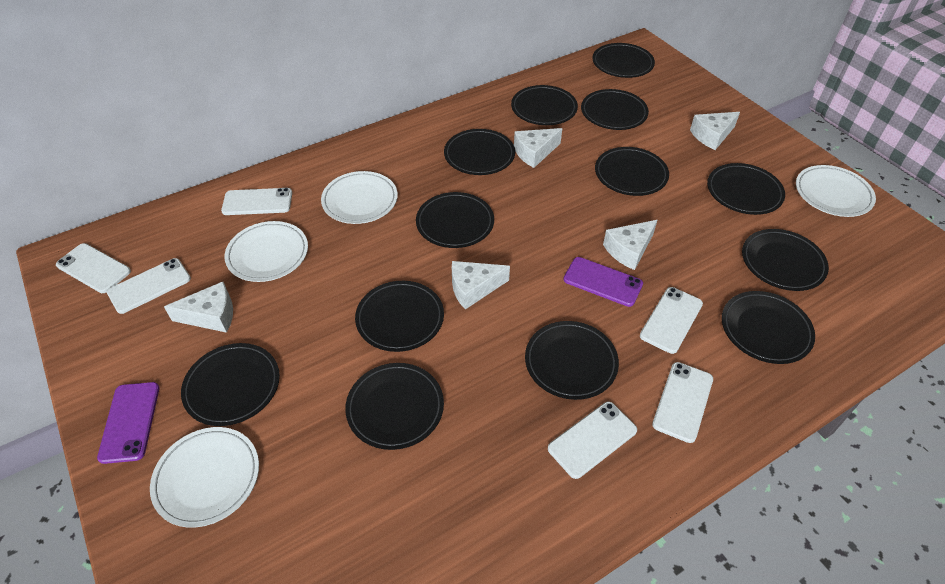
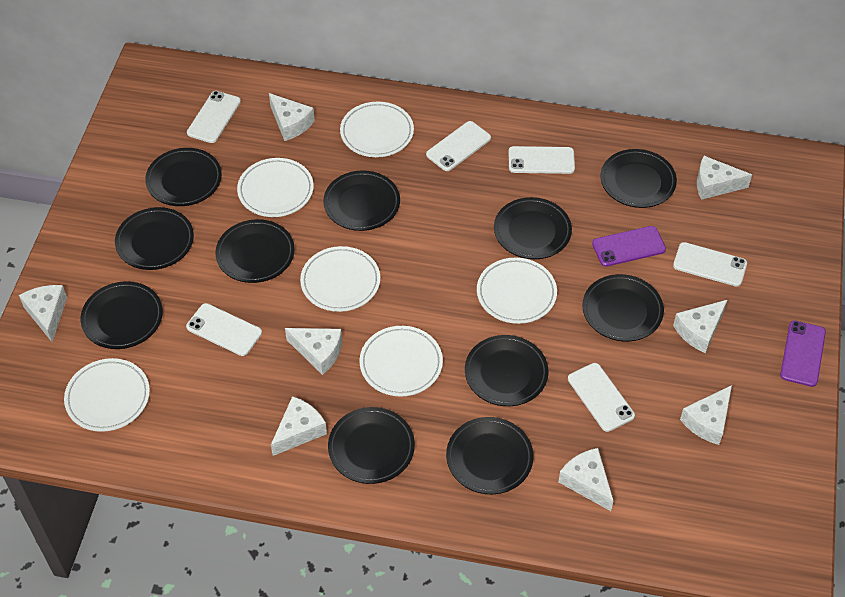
black plate: [181,343,280,426] [345,363,444,450] [355,281,444,352] [416,192,494,248] [444,129,515,175] [511,85,578,125] [525,321,619,400] [581,89,649,130] [592,43,655,78] [595,147,669,196] [707,163,785,215] [722,291,815,364] [742,229,829,291] = 13 -> [81,281,163,349] [115,207,194,270] [145,148,222,206] [215,219,295,283] [323,170,400,231] [328,407,415,484] [446,417,534,494] [465,335,549,406] [494,197,572,259] [582,274,664,341] [601,149,677,208] = 11
white cheese: [164,282,233,333] [452,261,510,309] [514,128,562,168] [603,220,657,270] [690,112,740,150] = 5 -> [19,285,67,342] [269,93,315,141] [271,396,327,456] [285,328,342,375] [558,448,614,511] [673,300,727,353] [680,385,732,445] [697,156,752,200] = 8
white plate: [150,427,259,528] [225,221,308,282] [321,171,398,224] [796,165,876,217] = 4 -> [64,358,150,432] [237,158,314,217] [300,246,380,312] [340,102,414,157] [359,326,443,397] [477,258,557,324] = 6

